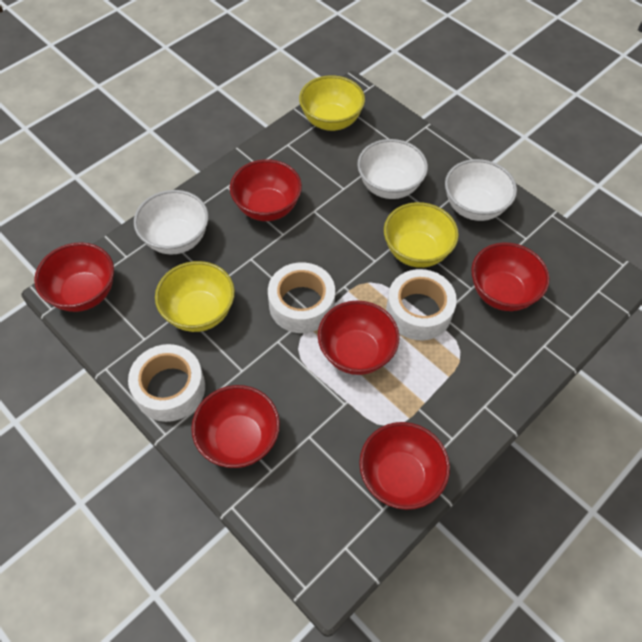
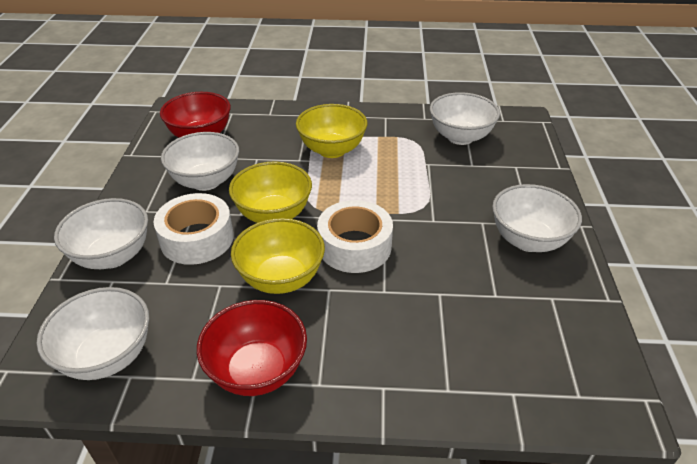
red bowl: [34,242,114,312] [191,385,280,468] [230,159,302,221] [318,300,400,375] [359,422,450,510] [471,242,550,311] = 6 -> [160,92,231,138] [197,300,307,396] = 2
white bowl: [134,190,208,255] [357,139,428,199] [445,159,517,221] = 3 -> [37,287,149,380] [54,198,148,269] [161,132,239,191] [430,92,500,145] [492,184,582,252] = 5
white tape: [128,344,205,422] [268,262,335,333] [386,269,457,340] = 3 -> [153,193,234,265] [317,200,393,273] = 2

